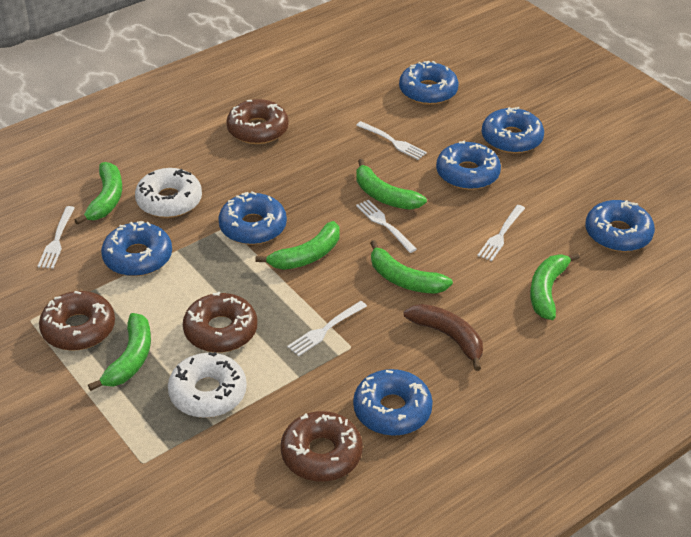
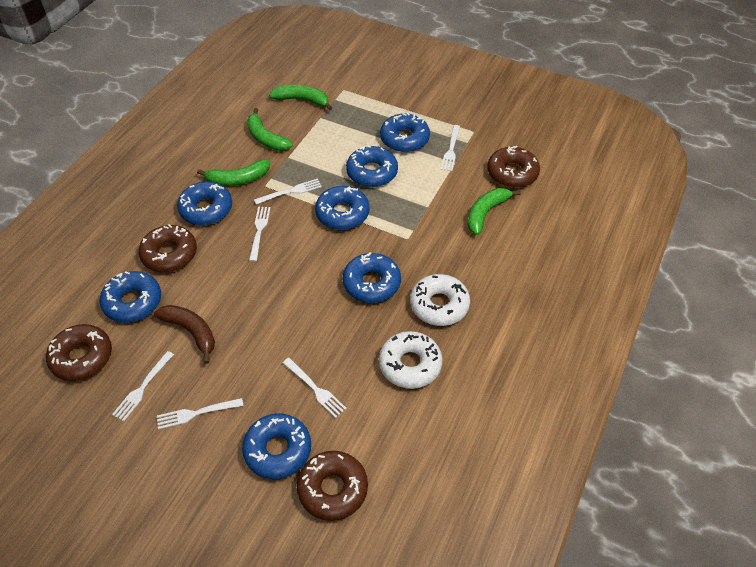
green banana: [74,162,122,225] [88,313,151,391] [255,221,340,270] [356,159,427,210] [370,240,453,294] [530,253,580,320] = 6 -> [197,159,270,186] [247,108,293,151] [269,85,332,110] [468,188,521,235] = 4
white fork: [38,206,75,269] [287,301,367,356] [356,121,427,160] [356,200,417,253] [478,205,525,261] = 5 -> [112,351,174,421] [157,398,243,430] [249,207,270,262] [254,179,322,205] [283,358,347,418] [441,125,460,171] = 6

